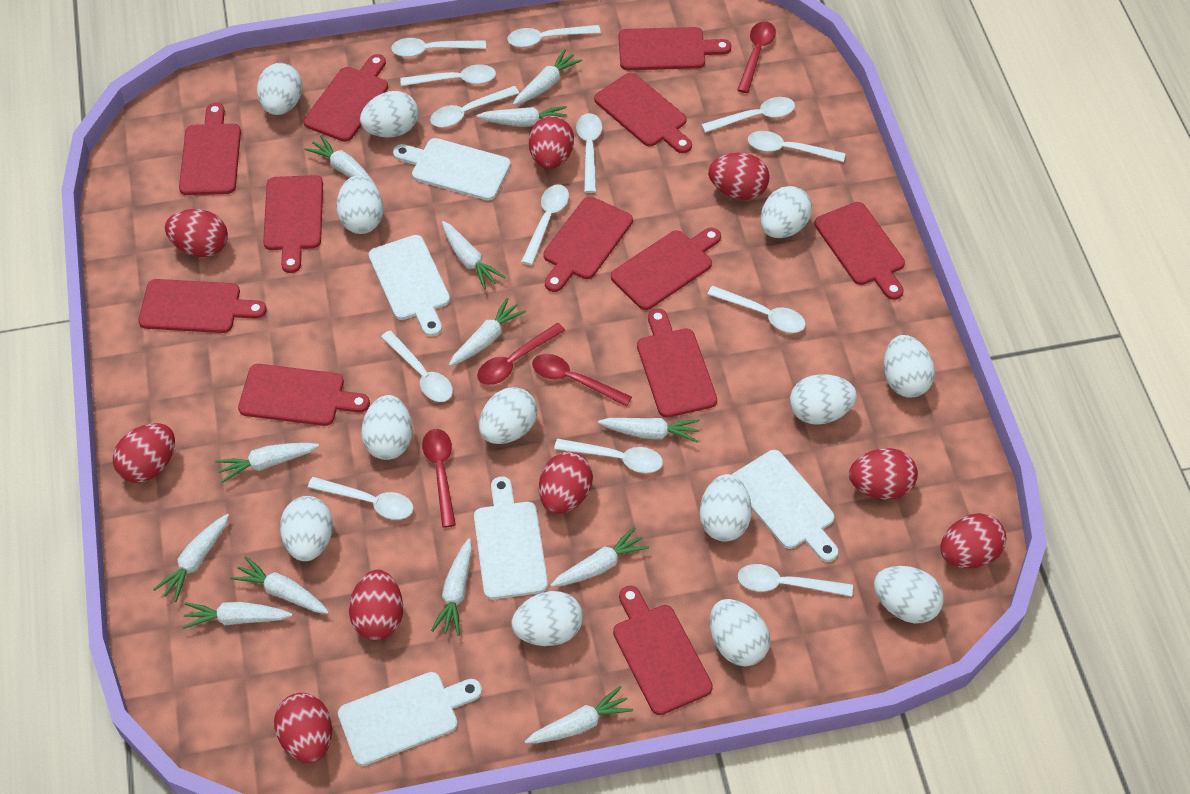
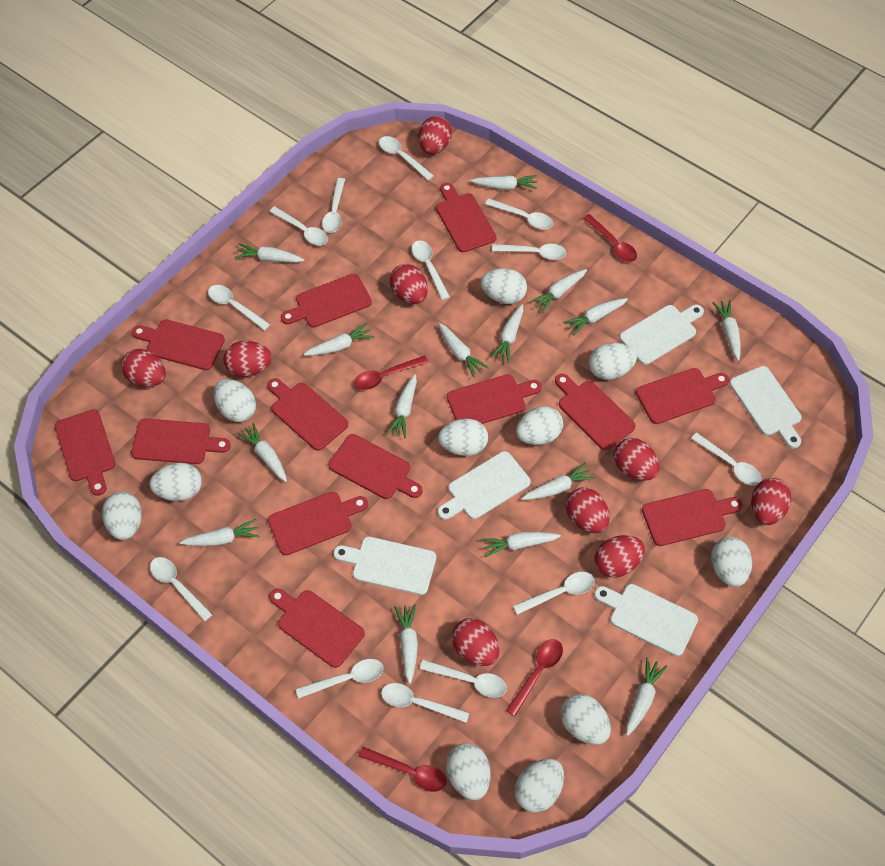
red cutting board: [138,279,267,333] [179,103,241,195] [238,364,370,426] [263,175,323,273] [303,54,388,142] [543,196,633,292] [594,73,692,153] [611,228,721,310] [613,586,713,715] [619,27,732,70] [637,309,717,418] [814,202,905,300] = 12 -> [55,409,116,496] [131,418,231,464] [132,319,225,370] [267,378,348,451] [268,492,368,555] [269,589,365,668] [281,274,372,327] [328,434,423,499] [436,183,496,253] [447,374,542,424] [555,374,636,450] [636,368,729,424] [642,489,743,546] = 13
white carrot: [153,514,229,602] [182,602,293,629] [215,443,319,483] [231,556,329,614] [304,135,378,189] [431,538,472,636] [442,221,505,290] [449,298,526,366] [477,106,567,127] [513,49,582,105] [524,686,633,744] [550,527,649,587] [598,418,700,443] = 13 -> [179,519,259,546] [235,243,304,263] [237,423,287,482] [303,323,374,356] [387,374,417,438] [394,605,418,684] [439,323,489,378] [470,175,538,190] [481,532,561,557] [490,304,523,363] [521,462,595,500] [530,269,587,313] [563,298,628,335] [626,658,667,736] [712,300,741,361] = 15
white egg: [257,63,303,115] [280,496,333,561] [336,176,384,234] [360,91,418,137] [361,395,412,460] [479,387,537,444] [511,591,583,646] [699,474,752,542] [710,599,770,666] [760,186,812,238] [790,374,857,425] [874,566,944,624] [883,335,935,398] = 13 -> [102,491,142,540] [149,463,202,501] [214,379,256,422] [438,419,488,456] [446,743,491,800] [481,268,527,304] [515,758,564,813] [516,406,563,445] [561,694,611,745] [589,343,637,380] [711,537,752,587] = 11

